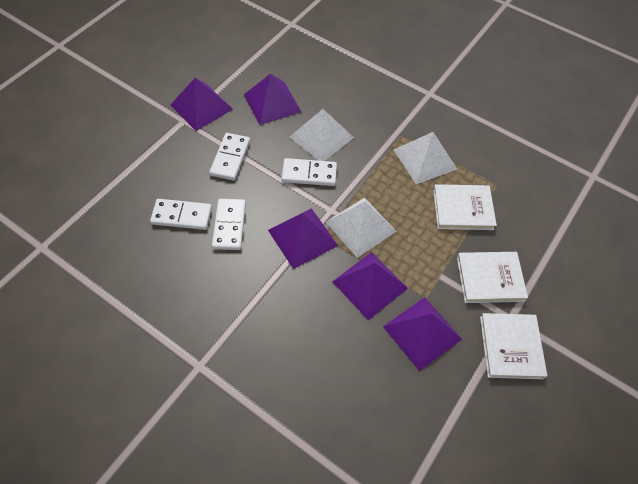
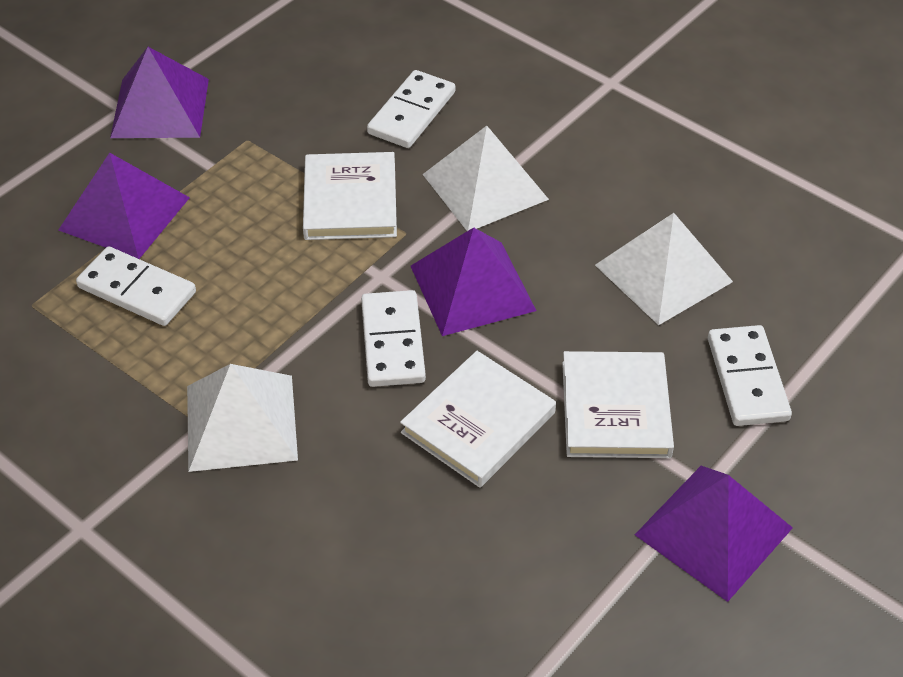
purple pyramid: [171,78,233,131] [244,74,301,125] [268,208,338,269] [332,252,408,320] [383,297,462,371] = 5 -> [59,152,190,259] [110,47,209,138] [411,227,537,336] [635,466,793,602] = 4

